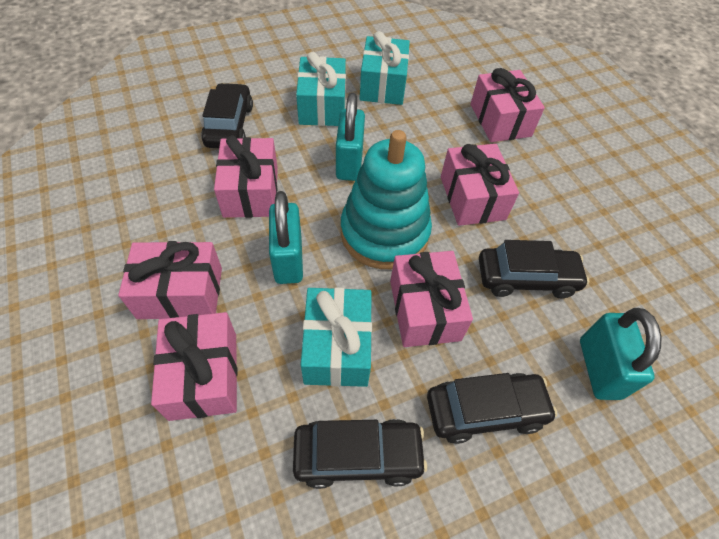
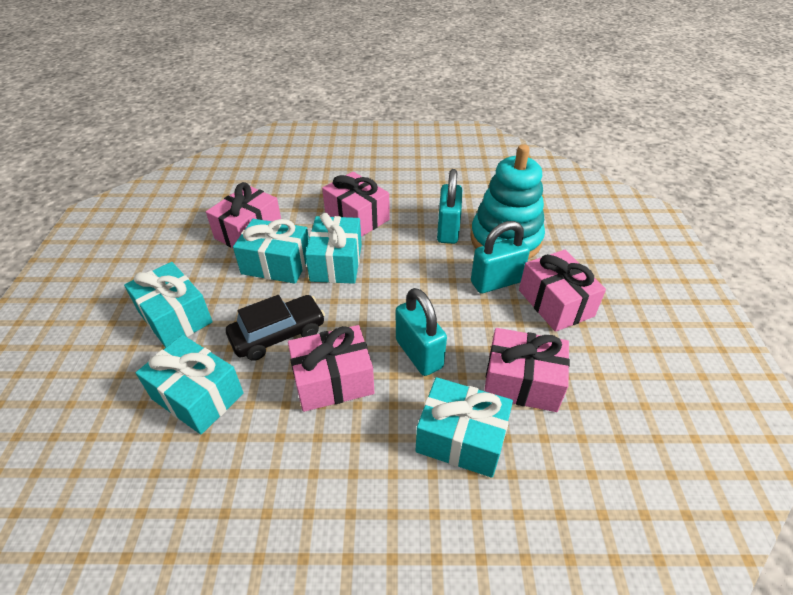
black car: [201,83,253,148] [293,419,427,489] [427,373,557,444] [479,240,589,298] = 4 -> [226,295,325,361] = 1
pink gift: [118,241,222,319] [151,312,237,421] [214,135,278,218] [390,251,473,347] [441,144,519,226] [470,68,545,142] = 6 -> [206,182,281,248] [288,325,374,412] [322,172,390,237] [484,328,570,412] [519,250,606,332] = 5
turquoise gift: [296,52,346,126] [301,287,372,387] [360,31,410,105] = 3 -> [124,262,213,348] [136,335,243,434] [233,219,309,284] [305,213,362,284] [416,377,513,478] = 5

